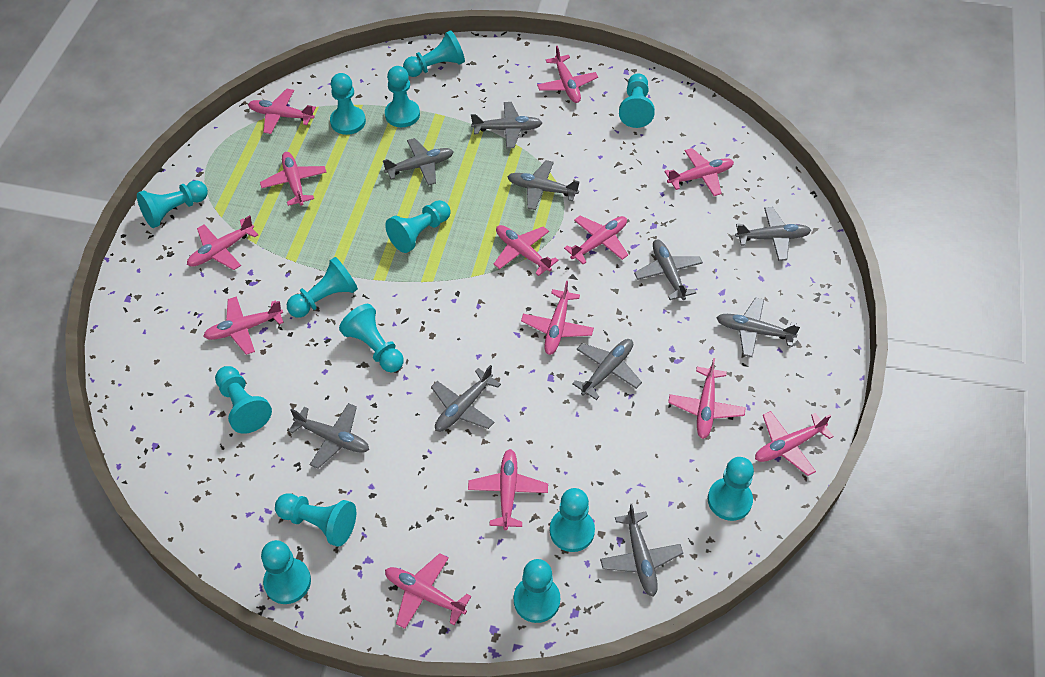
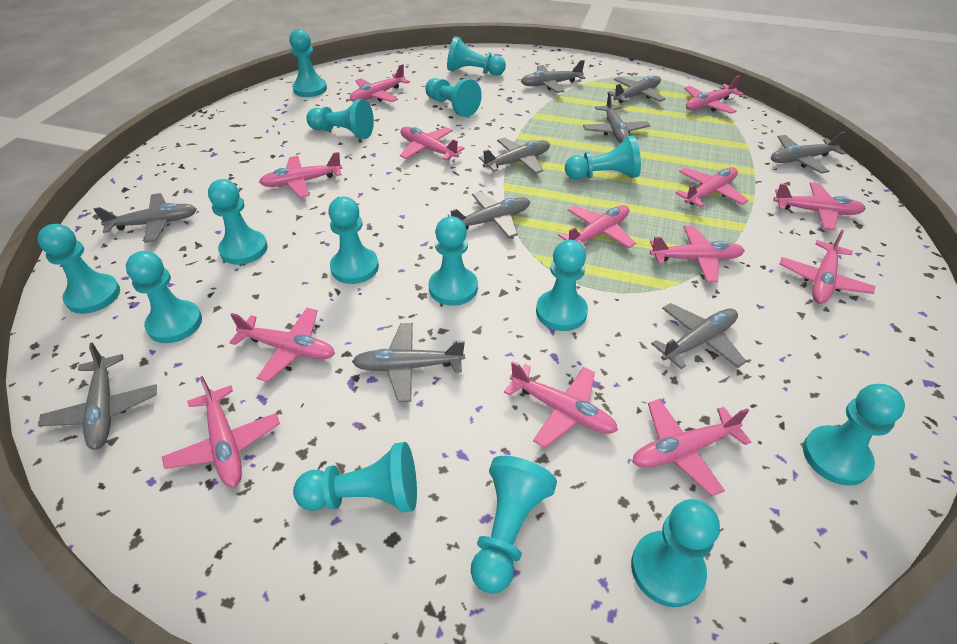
turquoise pawn: [137,180,208,228] [215,366,272,434] [261,540,311,604] [275,493,356,547] [287,257,358,318] [330,73,366,135] [339,304,404,372] [385,66,420,127] [385,200,451,253] [403,30,465,77] [514,559,560,623] [550,488,595,552] [619,73,655,128] [708,457,754,521] = 14 -> [38,224,120,314] [126,251,202,343] [208,179,268,265] [289,29,327,97] [293,442,417,513] [307,99,374,139] [328,197,379,284] [425,78,482,117] [429,216,478,306] [447,36,506,76] [471,456,557,594] [536,240,588,331] [565,136,641,180] [631,499,720,607] [803,384,905,486] = 15

